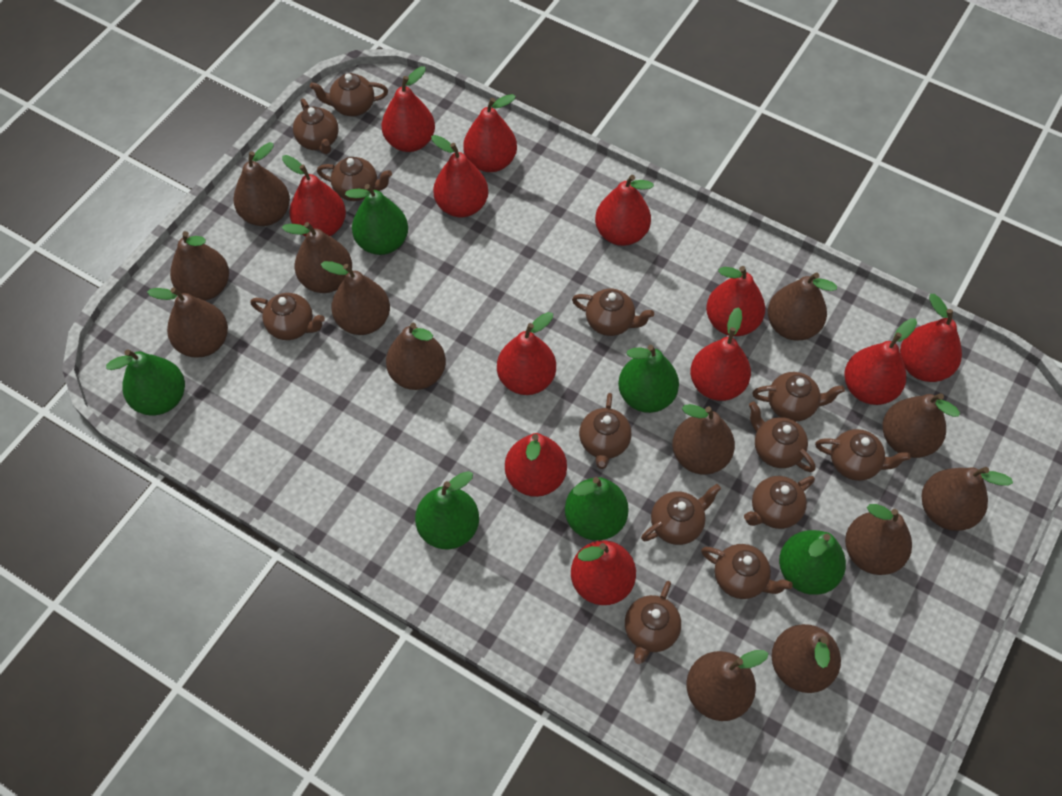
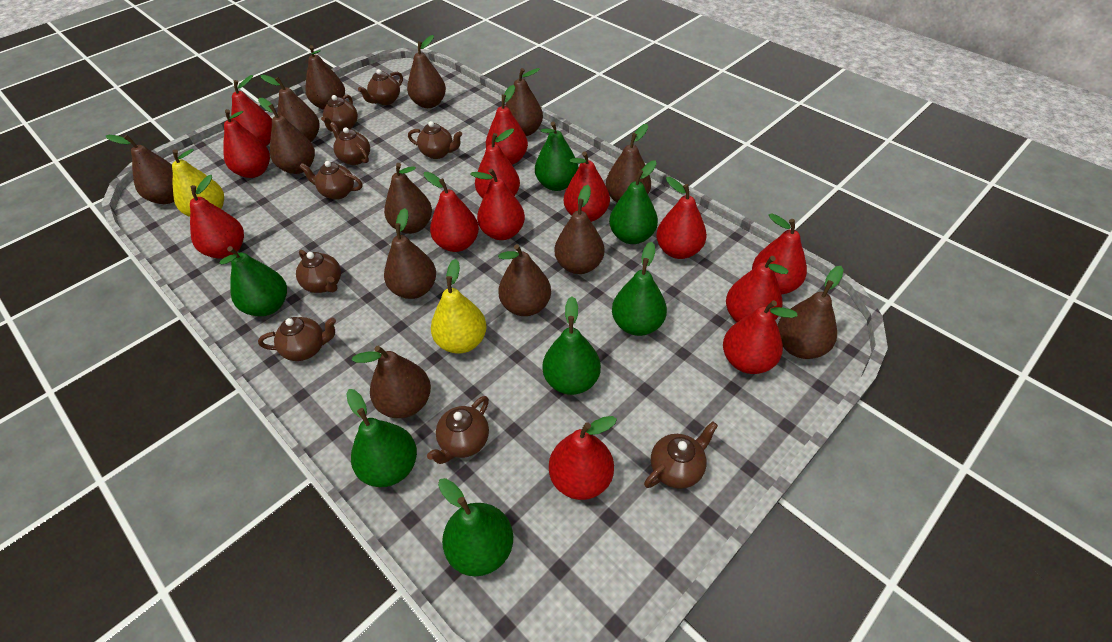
brown teapot: [251,293,325,340] [293,99,339,154] [310,73,388,116] [317,157,392,201] [572,289,654,336] [579,393,631,469] [625,581,681,664] [641,484,721,545] [701,544,793,599] [744,476,815,529] [749,402,815,472] [752,372,845,421] [815,429,911,481] = 13 -> [258,317,336,361] [296,250,341,293] [299,161,362,200] [321,95,358,132] [330,122,370,165] [358,69,403,105] [408,121,462,159] [427,396,489,464] [644,421,718,489] = 9
green pear: [106,349,185,416] [345,184,408,255] [415,471,479,549] [565,477,629,541] [618,345,679,413] [779,530,846,595] = 6 -> [219,246,287,316] [346,389,417,487] [438,478,513,576] [535,121,579,191] [542,297,601,395] [609,160,658,244] [612,242,667,336] = 7
red pear: [282,155,346,236] [382,66,435,152] [431,135,488,217] [463,94,517,172] [497,312,556,395] [505,433,567,497] [571,540,636,605] [595,175,654,246] [690,307,751,401] [706,266,765,336] [844,318,917,405] [900,294,962,382] = 12 -> [190,175,244,259] [224,109,270,178] [231,75,272,146] [424,172,479,252] [470,169,525,240] [475,128,520,198] [486,85,528,165] [549,416,617,500] [564,151,610,222] [656,177,707,259] [723,300,797,374] [726,256,789,322] [752,213,807,294] = 13
yellow pear: none = 0 -> [172,149,224,217] [431,259,487,354] = 2

